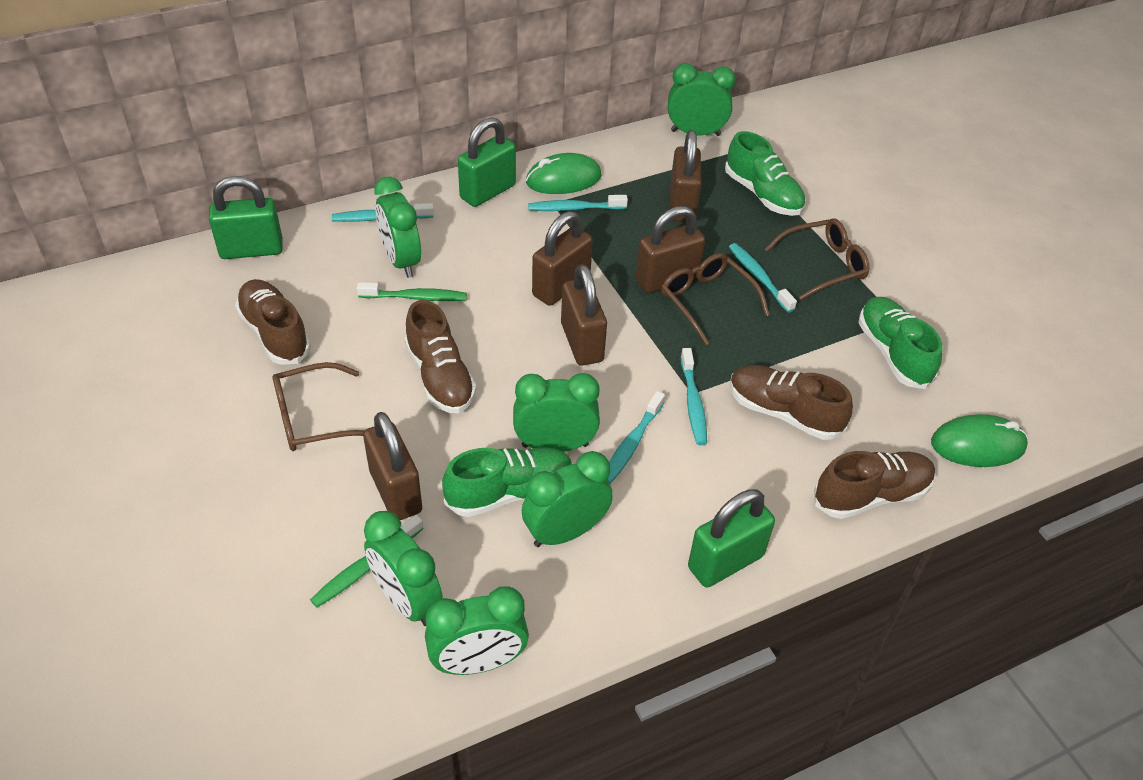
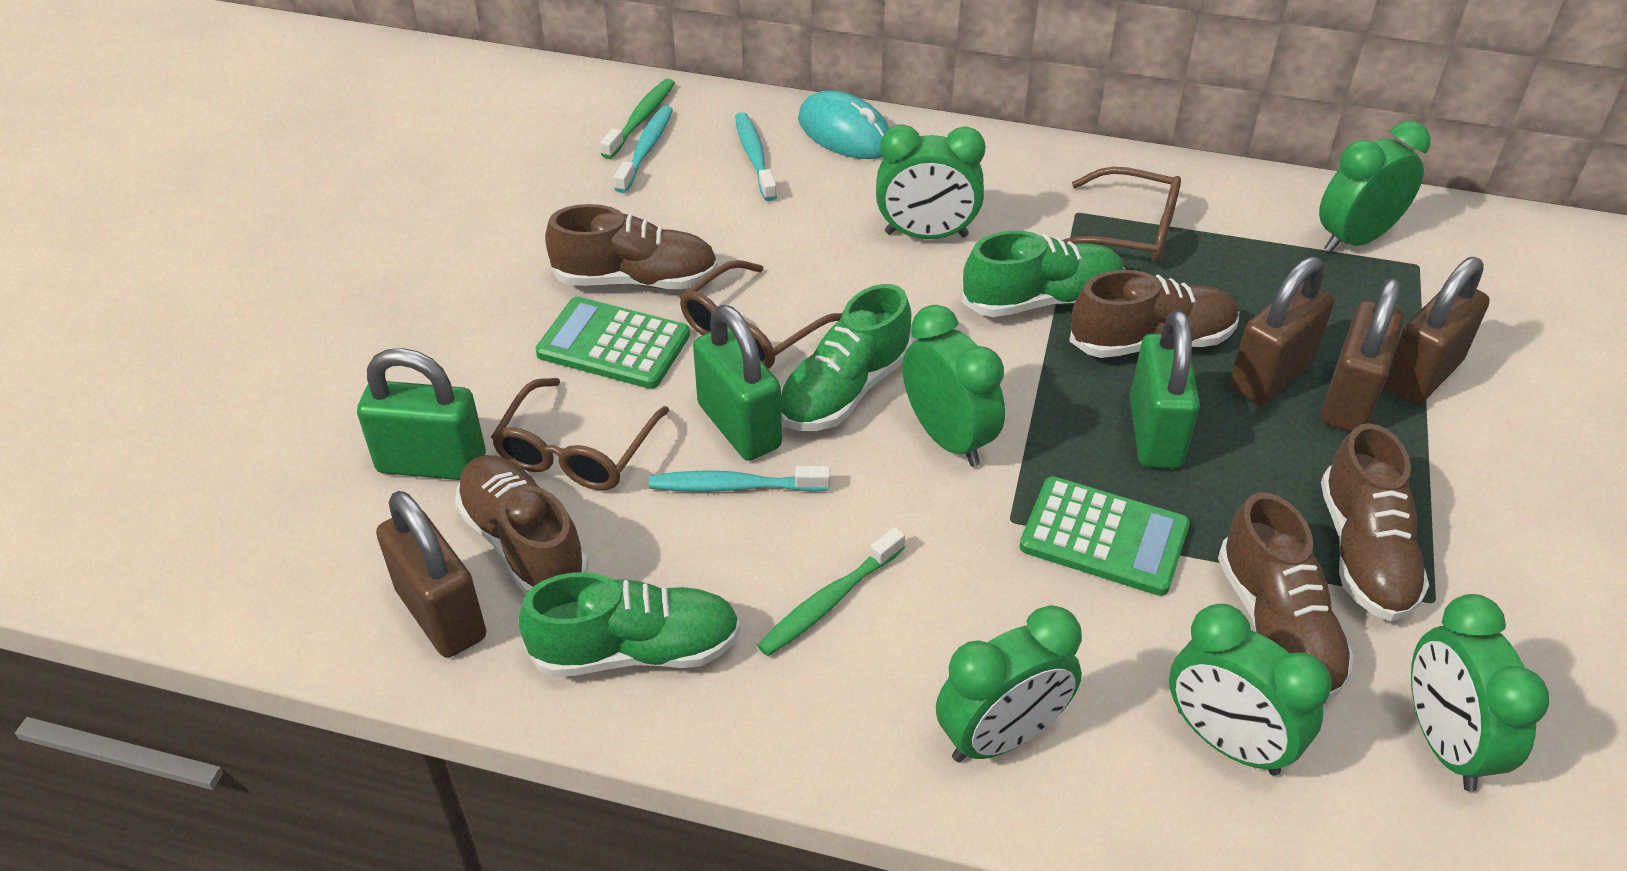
brown padlock: [363,412,422,520] [532,211,593,306] [561,264,607,366] [636,206,705,293] [670,130,702,222] = 5 -> [376,491,486,658] [1230,256,1334,405] [1321,278,1404,432] [1383,257,1490,405] = 4
brown shoe: [235,279,311,365] [405,300,476,413] [730,365,853,440] [814,451,936,519] = 4 -> [455,455,588,595] [545,204,718,289] [1069,270,1239,358] [1218,493,1354,701] [1321,423,1430,621] = 5
green calculator: none = 0 -> [536,297,690,389] [1020,476,1190,596] = 2
green mouse: [526,153,602,194] [931,414,1028,467] = 2 -> none = 0
turquoise mouse: none = 0 -> [798,90,889,159] = 1
turquoise toothbrush: [332,203,434,222] [528,195,628,211] [607,391,665,484] [681,348,707,445] [729,243,797,312] = 5 -> [614,106,673,193] [649,466,830,492] [735,112,777,201] = 3

